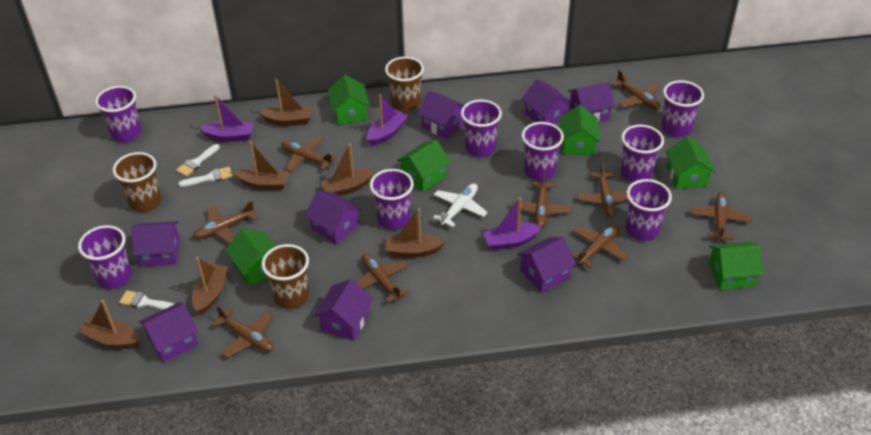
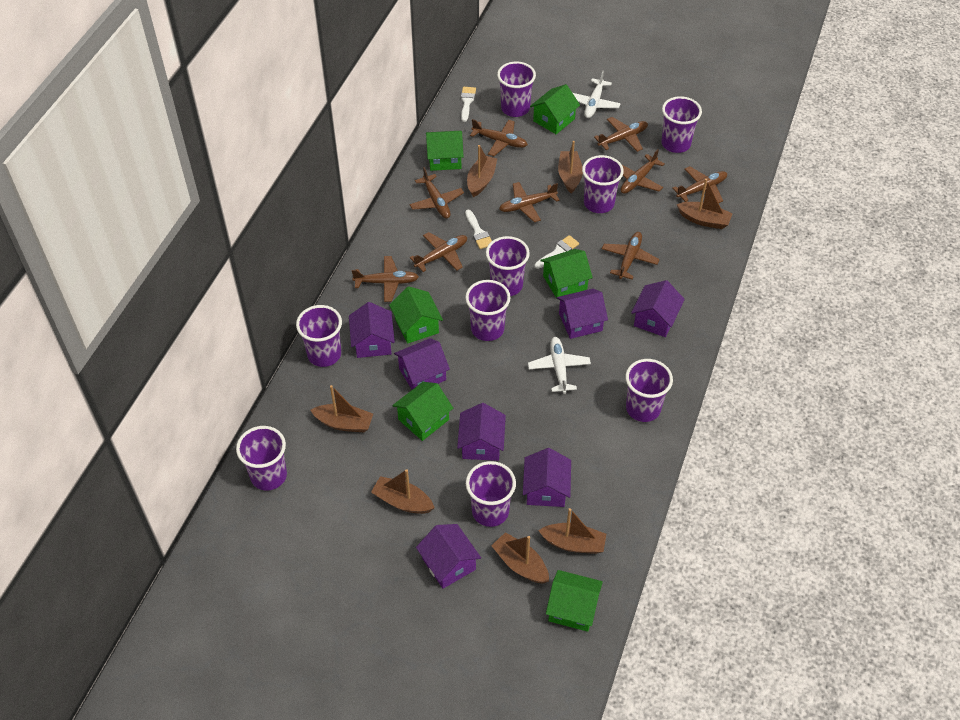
brown boat: [78,300,140,349] [192,257,228,315] [234,141,290,190] [260,79,312,126] [320,144,375,196] [386,209,446,257] = 6 -> [311,385,373,432] [371,469,435,514] [467,145,497,197] [492,532,549,584] [538,508,606,554] [558,141,583,194] [677,179,733,229] = 7
brown cup: [113,152,161,212] [262,244,309,309] [385,57,424,112] = 3 -> none = 0
purple boat: [200,95,254,142] [367,95,408,146] [483,198,542,250] = 3 -> none = 0
purple cup: [78,225,132,289] [95,86,141,142] [370,169,414,230] [461,100,502,157] [522,122,564,180] [621,125,664,183] [626,179,672,241] [661,80,704,137] = 8 -> [236,426,287,490] [296,305,342,367] [465,280,511,341] [466,461,516,527] [486,236,530,296] [497,61,536,117] [582,155,624,213] [625,359,673,422] [661,96,702,153] = 9
purple house: [131,221,180,267] [139,302,198,362] [305,191,362,244] [314,279,373,341] [418,91,464,139] [517,237,576,293] [522,79,573,124] [568,82,615,123] = 8 -> [349,302,395,358] [394,338,450,390] [416,524,481,589] [457,403,506,461] [523,448,571,507] [557,289,608,339] [631,280,685,337] = 7
white plane: [433,183,488,227] = 1 -> [528,337,591,394] [573,71,621,118] = 2

